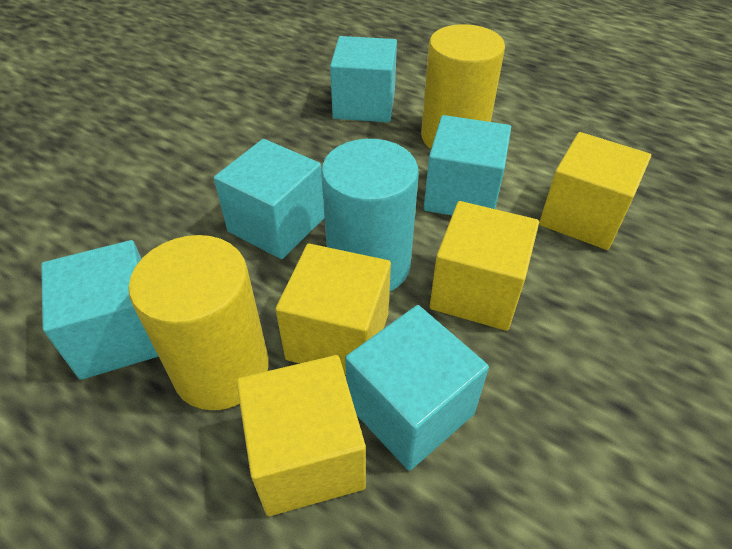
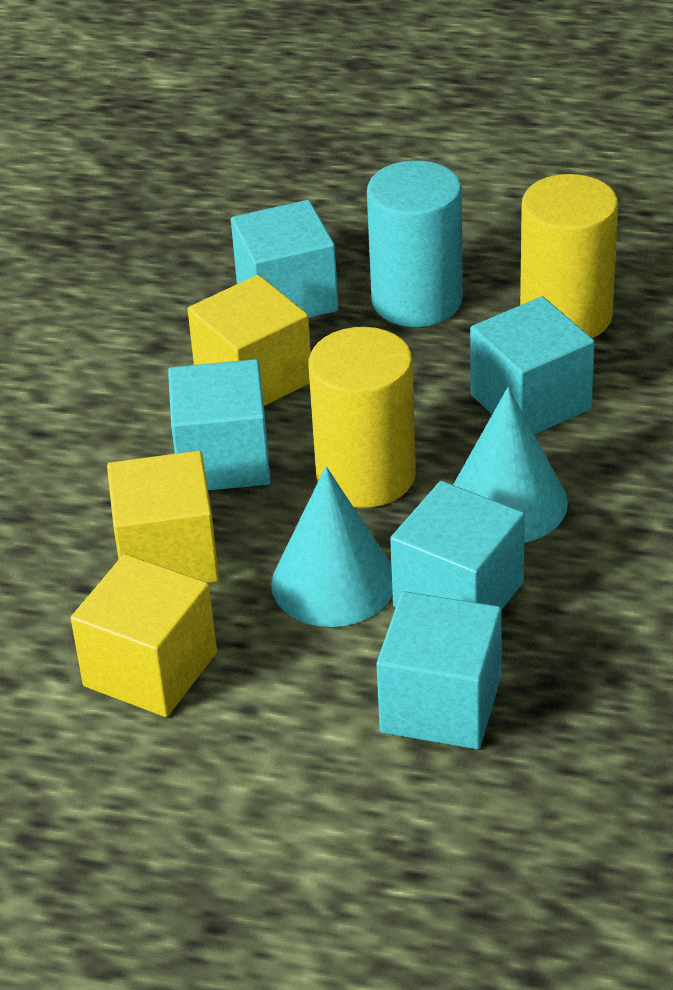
turquoise cone: none = 0 -> [271,466,393,627] [453,387,568,543] = 2
yellow cube: [237,355,366,516] [275,244,391,375] [430,201,539,331] [539,132,651,250] = 4 -> [71,554,217,717] [107,451,219,583] [188,275,311,406] = 3

